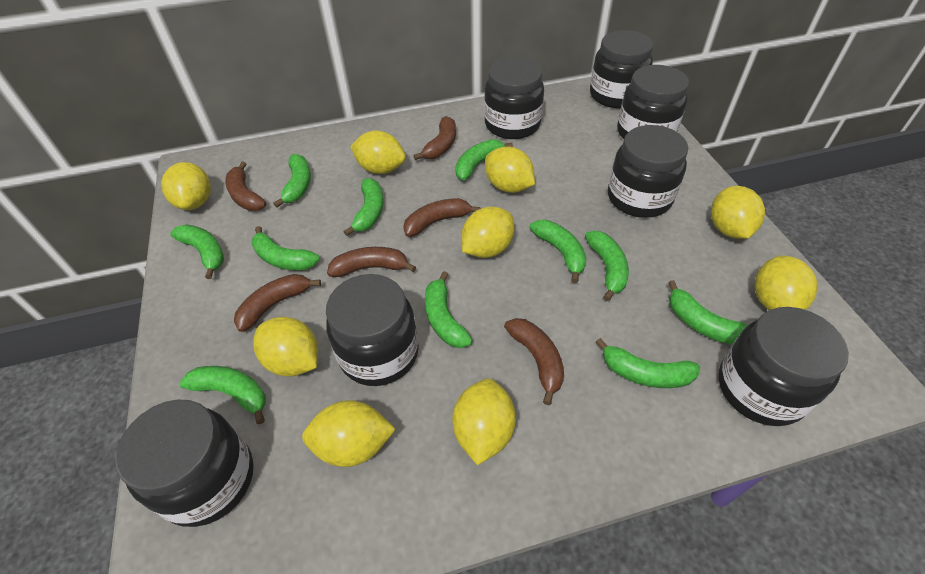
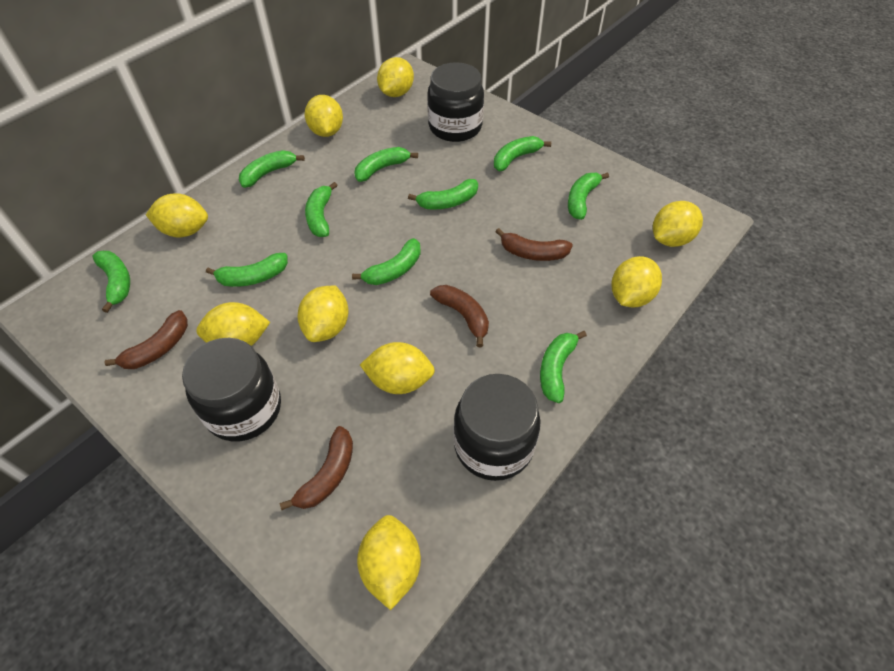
black jar: [115,399,253,527] [326,274,419,386] [484,58,544,139] [590,30,653,108] [608,125,688,218] [617,65,689,139] [718,307,849,426] = 7 -> [182,338,281,442] [427,62,484,142] [453,374,541,481] = 3
brown banana: [225,162,266,211] [234,274,321,332] [327,247,416,277] [403,198,481,237] [414,116,456,160] [504,318,564,405] = 6 -> [104,310,188,369] [280,426,353,510] [430,285,489,347] [495,228,573,261] = 4
green banana: [170,225,224,279] [179,366,266,424] [251,226,320,270] [273,154,311,208] [344,178,383,236] [425,271,473,348] [455,139,513,180] [529,220,587,283] [585,231,629,301] [595,338,700,388] [668,280,748,345] = 11 -> [93,251,130,313] [206,253,288,287] [239,150,305,188] [305,182,338,237] [352,238,421,285] [354,147,418,182] [408,179,478,210] [494,136,551,171] [540,331,587,403] [568,172,609,220] = 10

